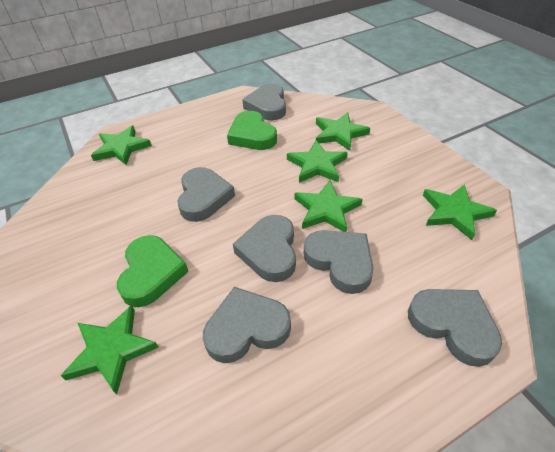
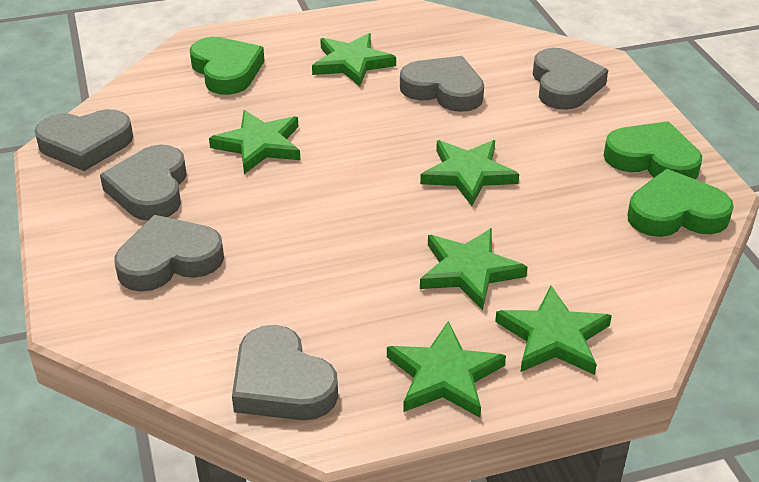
green heart: [117,235,189,307] [227,111,277,150] = 2 -> [190,37,265,95] [603,121,702,180] [627,169,734,237] = 3

